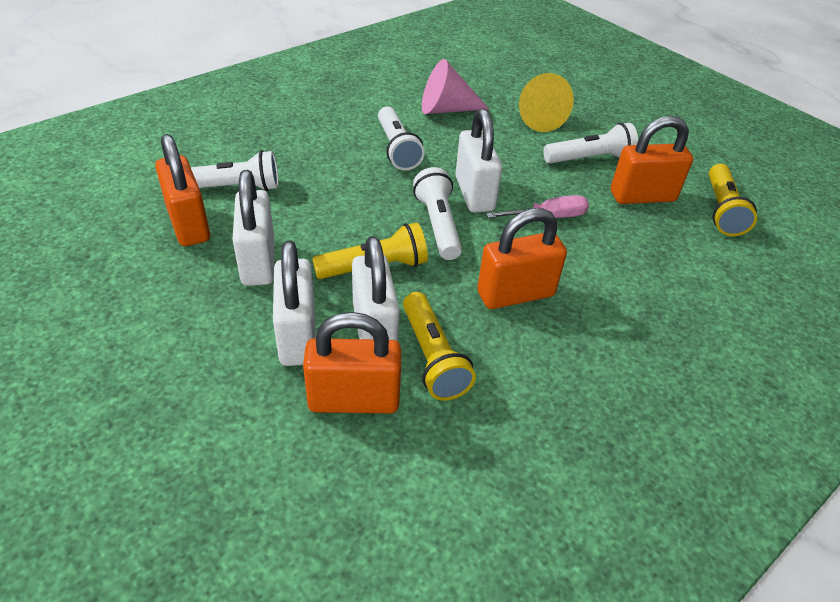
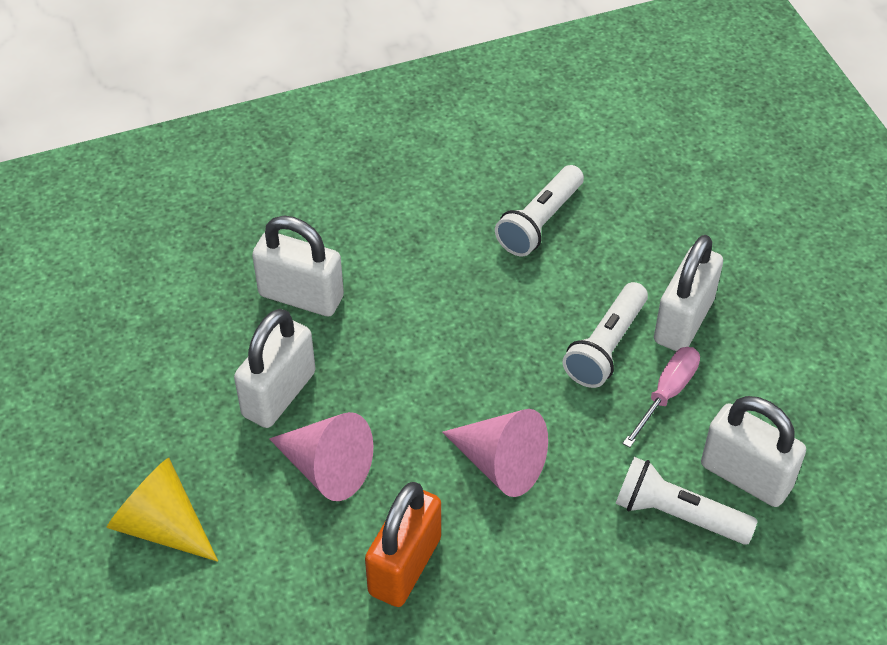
orange padlock: [155,134,210,246] [303,312,401,413] [477,208,567,309] [611,116,693,204] = 4 -> [365,482,441,607] = 1
pink cone: [422,59,489,114] = 1 -> [269,412,373,501] [442,409,548,497] = 2
white flashlight: [191,150,279,191] [378,106,425,170] [413,167,462,260] [543,123,638,164] = 4 -> [495,165,584,256] [563,282,648,388] [615,457,758,545] = 3
yellow flashlight: [312,223,428,279] [403,292,476,401] [709,164,757,236] = 3 -> none = 0

